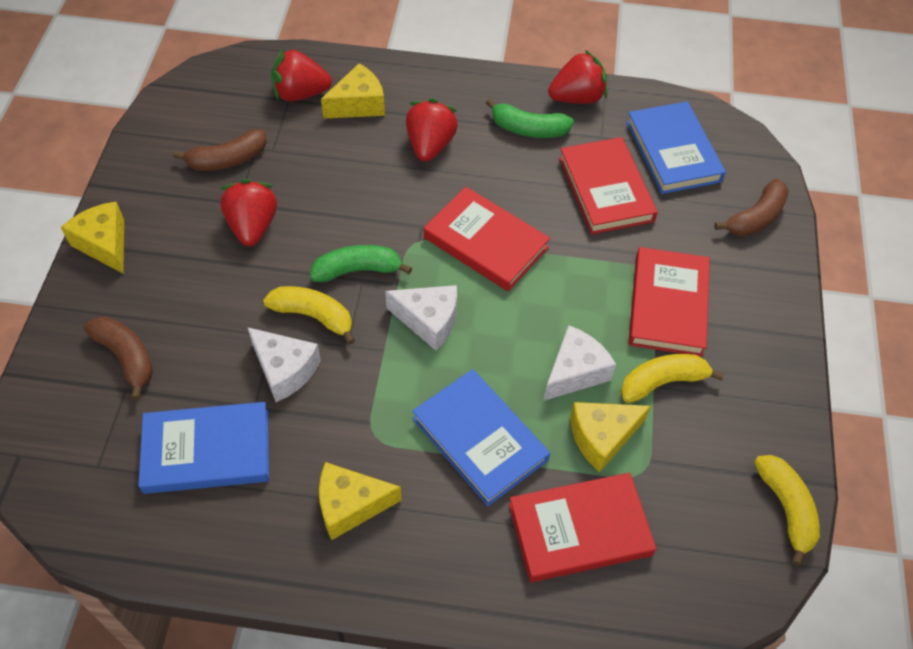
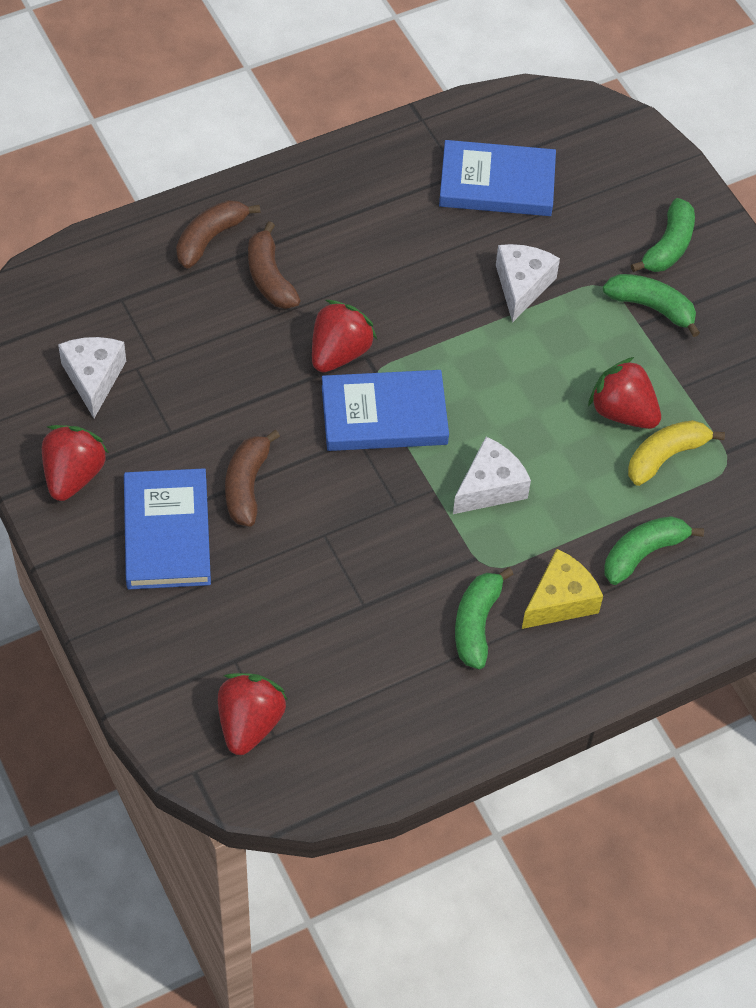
green banana: [310,245,412,282] [486,99,574,138] = 2 -> [455,567,514,669] [603,274,700,337] [604,516,704,585] [631,198,695,272] = 4
red book: [424,187,550,291] [509,473,656,582] [559,137,658,234] [629,247,710,357] = 4 -> none = 0
yellow banana: [263,286,355,345] [620,354,724,403] [754,455,820,566] = 3 -> [628,420,725,486] = 1
yellow cheese: [61,202,124,273] [319,462,402,540] [321,63,385,119] [570,402,651,472] = 4 -> [522,549,603,629] = 1

